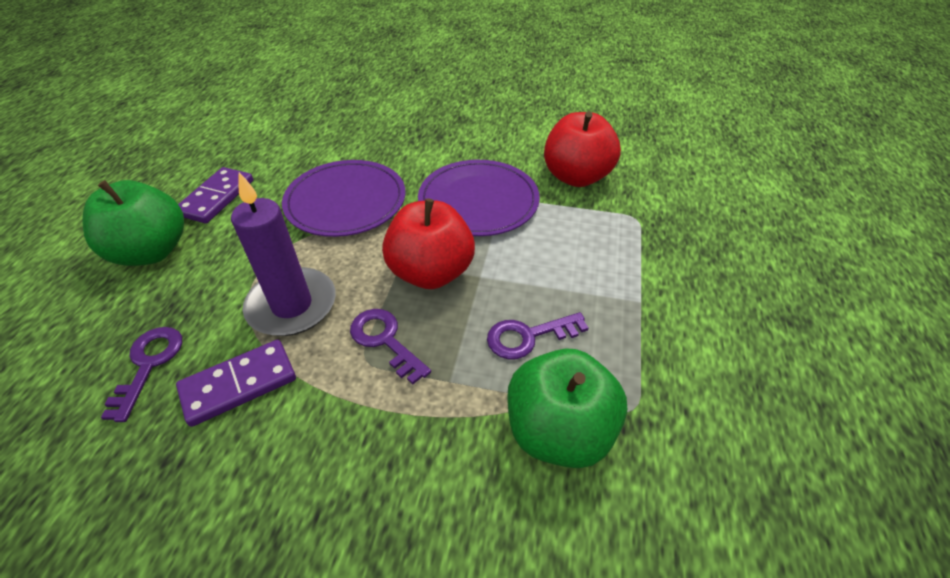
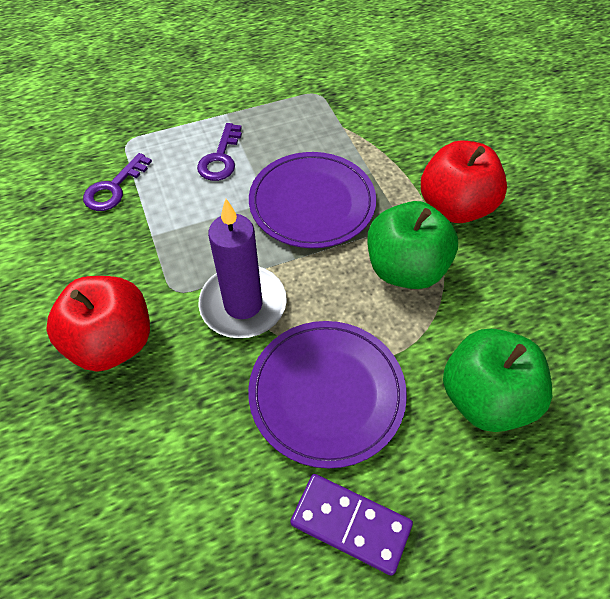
purple domino: [176,340,296,427] [178,167,253,223] = 2 -> [290,474,413,576] = 1
purple key: [101,327,182,422] [350,309,431,384] [487,312,589,359] = 3 -> [83,153,152,211] [197,123,242,181] = 2

